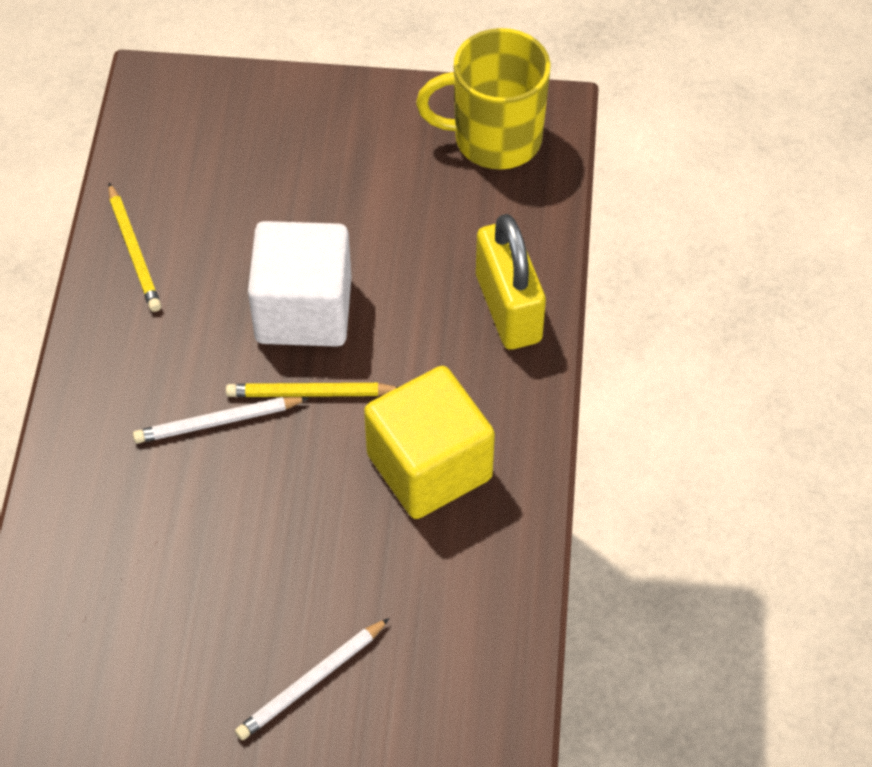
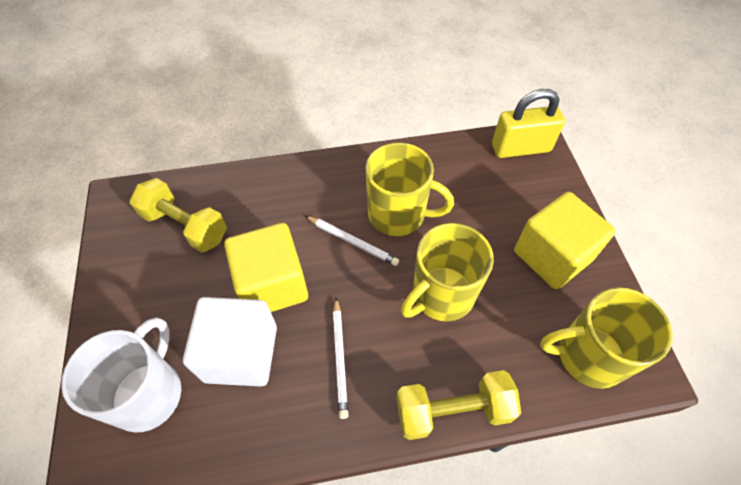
white mug: none = 0 -> [61,317,181,433] = 1
yellow cube: [364,366,495,519] = 1 -> [224,223,308,312] [514,192,616,289] = 2
yellow dumbbell: none = 0 -> [130,178,227,253] [396,370,521,440] = 2
yellow mug: [416,28,551,169] = 1 -> [365,142,454,236] [401,223,494,322] [540,287,673,389] = 3
yellow pencil: [108,183,161,312] [226,383,398,397] = 2 -> none = 0

